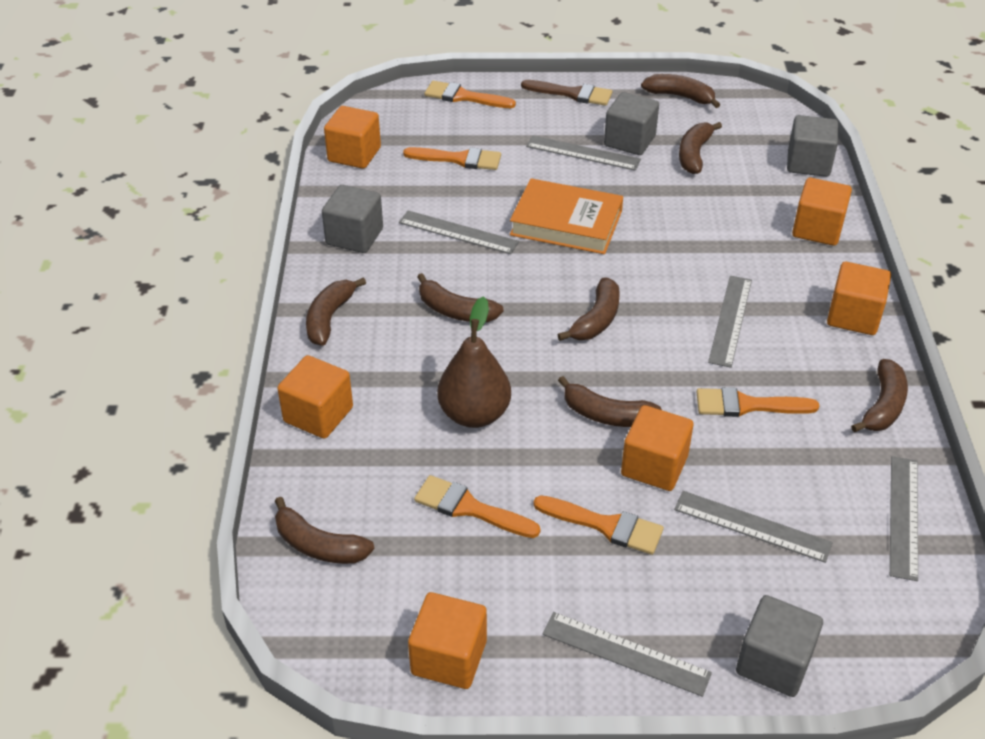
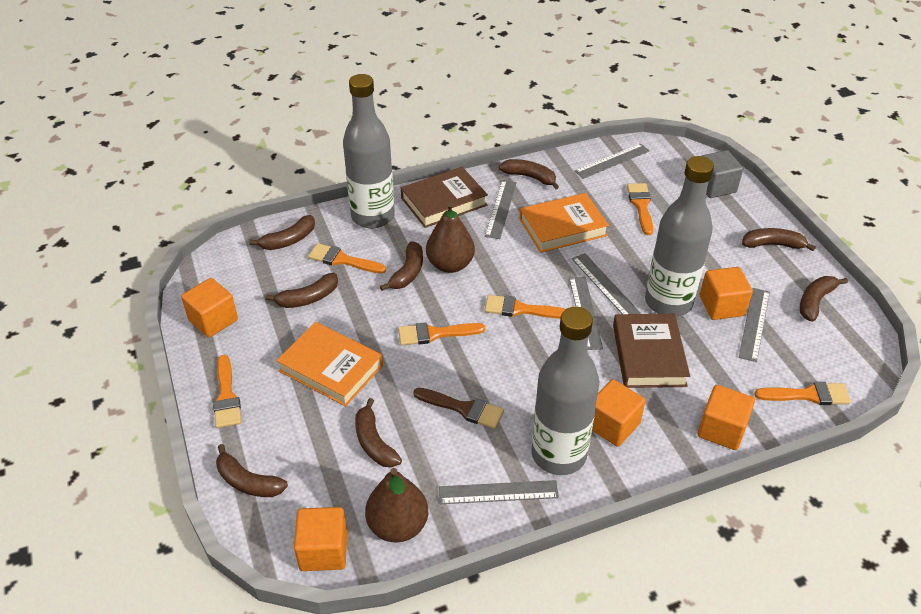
brown book: none = 0 -> [401,167,488,228] [613,314,690,388] = 2
brown pear: [437,296,511,428] = 1 -> [365,468,428,543] [426,202,475,273] = 2
grey bottle: none = 0 -> [343,74,395,228] [531,307,599,475] [645,156,714,317] = 3
grey cube: [322,185,383,253] [604,92,659,155] [736,595,823,697] [787,115,838,177] = 4 -> [702,150,743,198] = 1
orange book: [510,178,623,254] = 1 -> [276,322,383,407] [520,193,609,253] = 2
orange brush: [403,147,501,170] [414,475,540,538] [424,81,516,108] [533,495,664,555] [697,387,819,417] = 5 -> [213,355,241,428] [308,243,386,274] [398,323,485,345] [485,295,566,319] [627,183,653,235] [754,382,851,405] = 6
orange cube: [277,355,353,439] [324,106,381,169] [408,592,487,689] [621,405,693,491] [792,178,852,246] [827,262,891,335] = 6 -> [181,278,238,338] [294,507,347,571] [592,379,646,447] [698,385,755,450] [700,267,753,320] = 5

